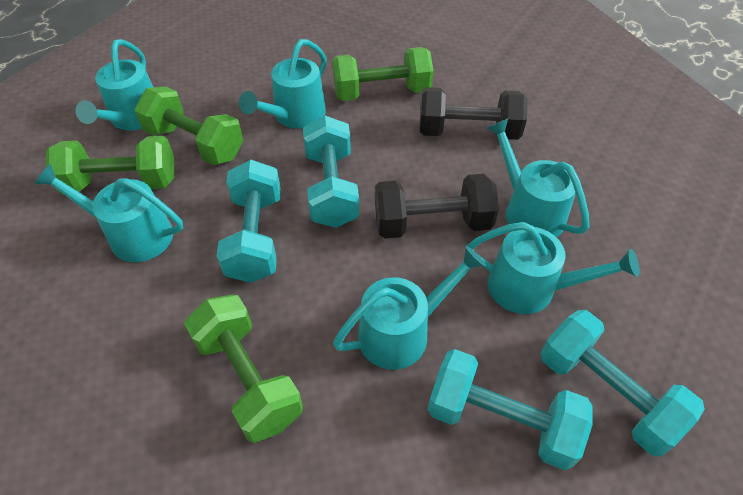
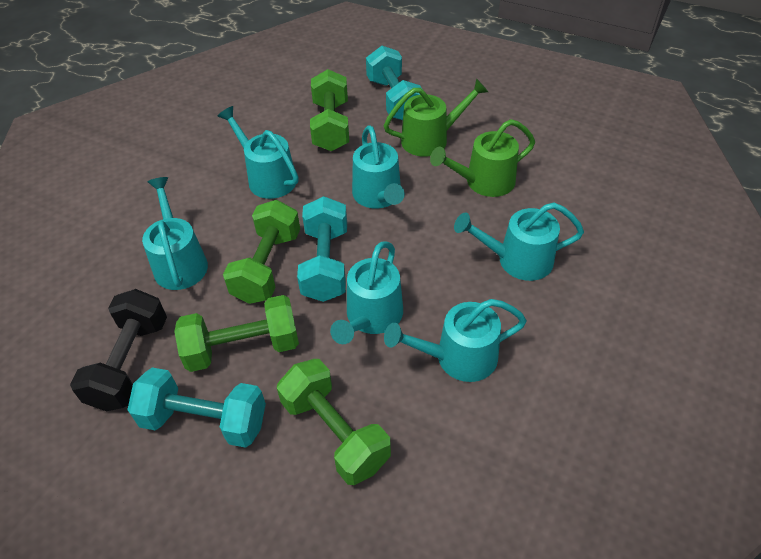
black dumbbell: [375,174,499,239] [419,87,528,140] = 2 -> [70,289,167,411] = 1
green watering can: none = 0 -> [384,78,488,157] [430,119,535,197] = 2
turquoise dumbbell: [216,160,281,283] [303,116,360,228] [428,349,593,470] [540,310,705,456] = 4 -> [127,368,266,448] [297,196,347,302] [366,46,421,120] = 3

